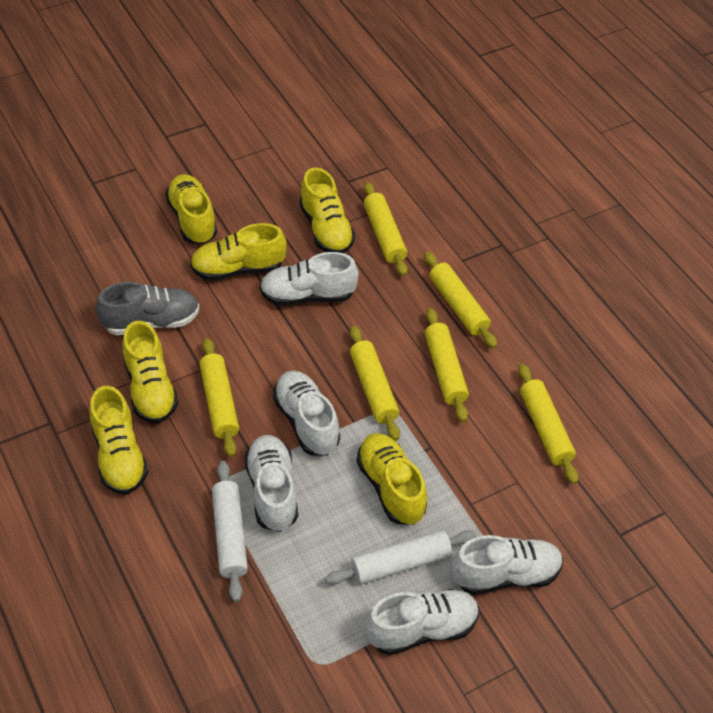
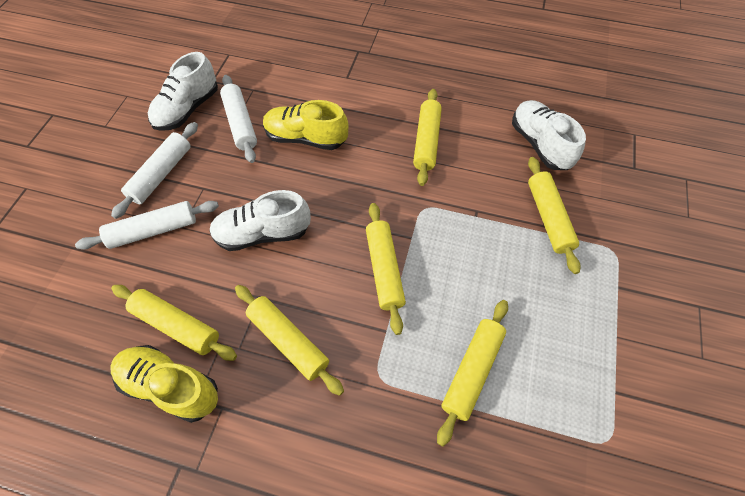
grey shoe: [96,282,200,336] = 1 -> none = 0
white rolling pin: [212,461,248,602] [325,530,476,585] = 2 -> [75,201,219,249] [111,122,198,219] [220,75,257,163] = 3
white shoe: [244,435,298,532] [260,252,359,306] [273,371,340,455] [365,589,479,655] [451,535,563,595] = 5 -> [148,52,218,131] [209,190,311,251] [512,100,586,170] = 3
yellow shoe: [89,386,148,495] [122,321,178,424] [165,174,217,244] [190,223,287,281] [299,168,355,253] [356,433,427,525] = 6 -> [111,345,218,423] [263,100,348,150] = 2

